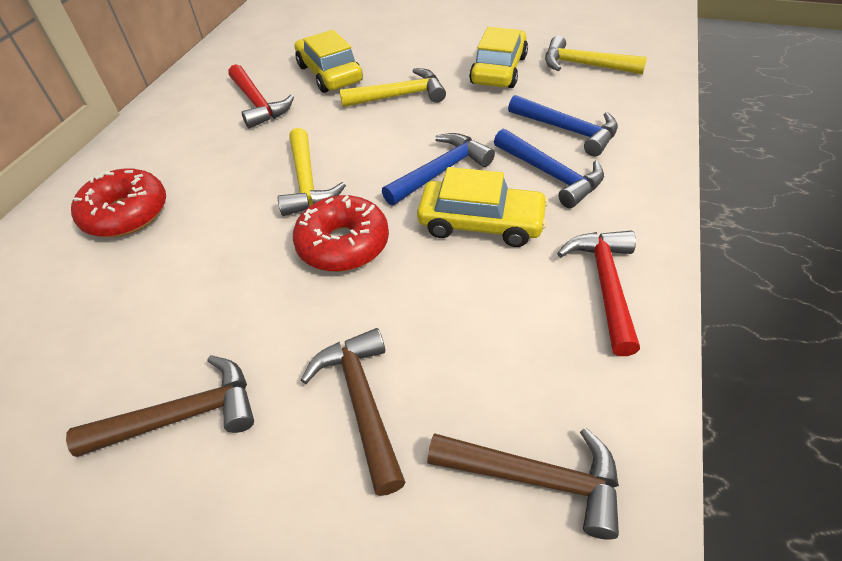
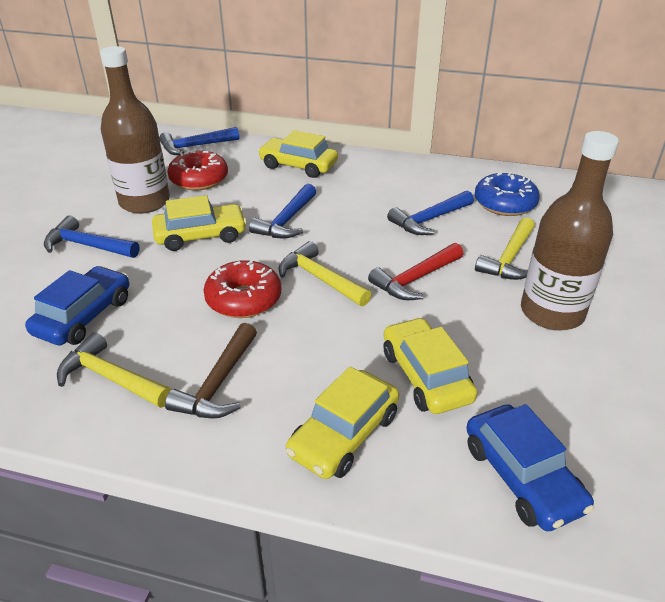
blue car: none = 0 -> [25,266,129,345] [466,404,594,531] = 2
blue donut: none = 0 -> [475,172,540,216] = 1
blue hammer: [382,133,495,205] [494,129,604,208] [508,95,618,156] = 3 -> [44,215,140,258] [159,127,239,155] [249,184,316,238] [387,190,474,235] = 4
brown bottle: none = 0 -> [100,46,170,214] [521,131,619,330] = 2
brown hammer: [66,355,254,457] [301,328,406,496] [428,428,619,540] = 3 -> [165,323,257,419] = 1
red hammer: [229,64,294,129] [557,231,640,356] = 2 -> [368,243,463,300] = 1
yellow car: [295,30,363,93] [417,167,549,247] [469,27,528,88] = 3 -> [152,195,247,251] [258,130,338,178] [286,367,399,479] [384,317,477,414] = 4

